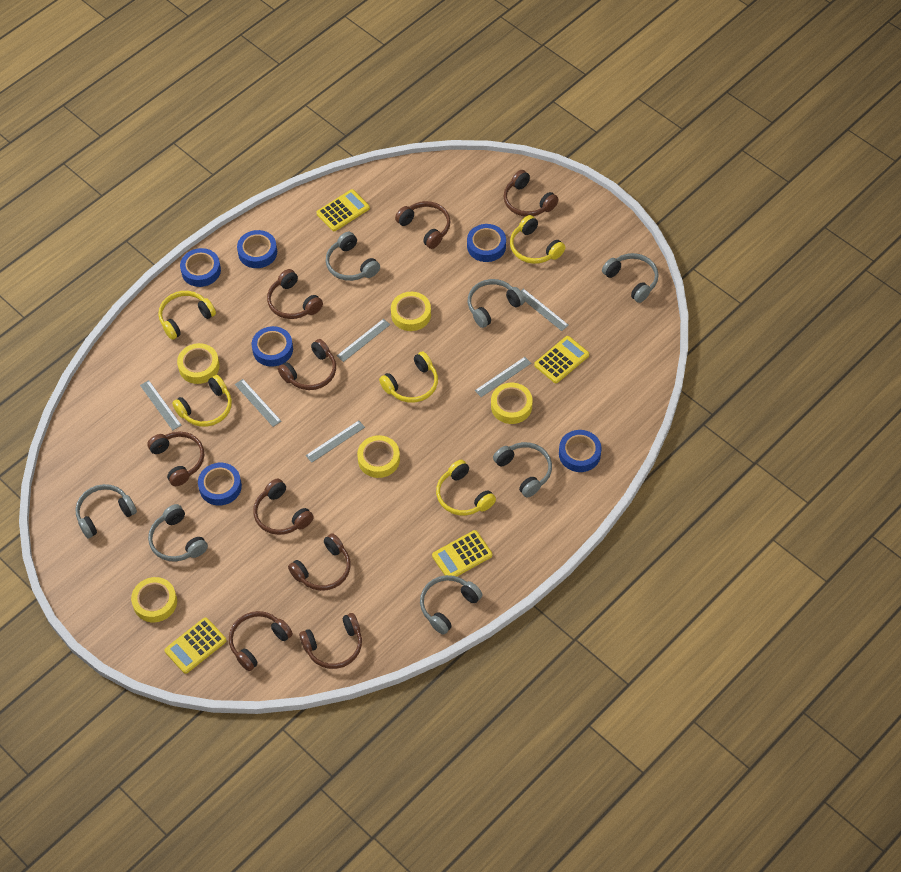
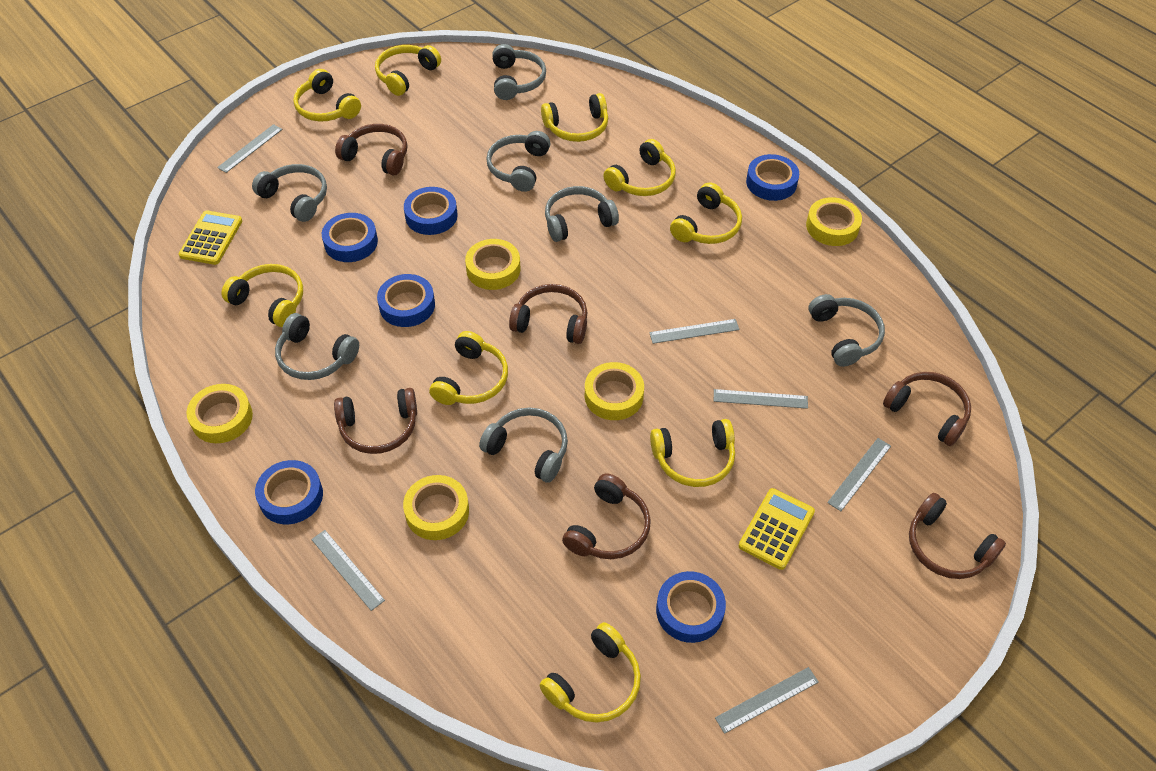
brown headphones: [147,431,204,486] [229,611,293,671] [253,478,314,535] [267,269,323,319] [278,339,336,390] [288,533,351,591] [299,613,362,669] [395,201,450,249] [504,170,559,217] = 9 -> [334,388,417,454] [335,124,407,176] [509,284,588,344] [562,473,651,559] [883,372,971,446] [909,493,1006,579] = 6
yellow calculator: [165,618,226,674] [316,189,370,231] [432,530,492,577] [534,336,589,383] = 4 -> [179,211,242,265] [739,488,815,570] = 2
yellow headphones: [158,291,216,340] [172,375,232,427] [379,351,438,403] [436,460,496,515] [510,215,565,264] = 5 -> [222,264,303,327] [293,69,361,121] [375,45,441,96] [429,331,508,405] [539,622,641,722] [541,93,608,142] [603,139,676,196] [650,419,735,487] [670,182,742,244] = 9

